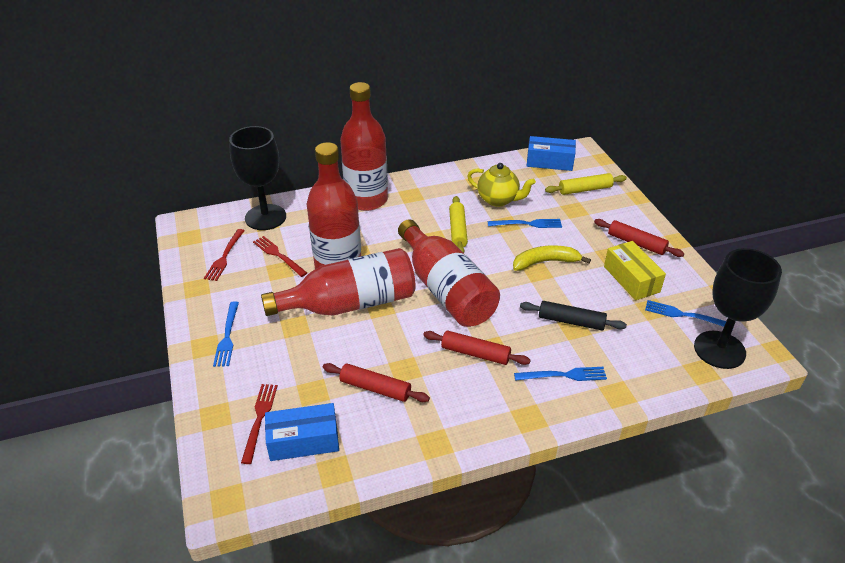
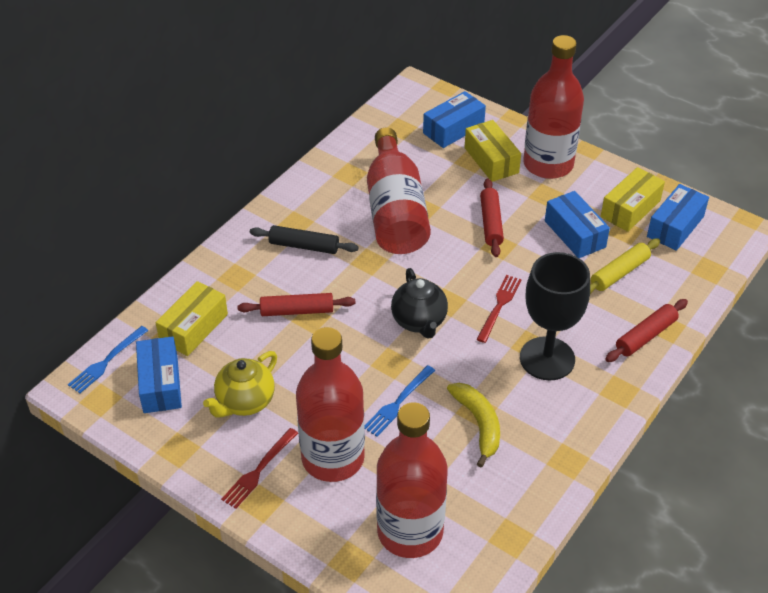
black goblet: [229,126,286,230] [694,248,782,369] = 2 -> [520,252,590,380] = 1
black teapot: none = 0 -> [391,268,448,338] = 1
blue box: [265,403,339,461] [527,136,576,171] = 2 -> [136,336,182,413] [423,91,486,148] [545,191,610,258] [647,184,709,251] = 4
blue fork: [213,301,239,367] [488,219,562,228] [514,367,607,381] [645,300,726,327] = 4 -> [68,326,149,393] [364,365,435,437] = 2
red fork: [204,229,245,281] [241,384,278,464] [253,236,307,277] = 3 -> [221,428,298,509] [476,275,522,343] = 2
yellow box: [604,241,666,300] = 1 -> [155,281,228,356] [465,120,521,182] [601,167,665,232] = 3
yellow rolling pin: [449,196,468,253] [545,173,627,195] = 2 -> [590,239,660,294] = 1

